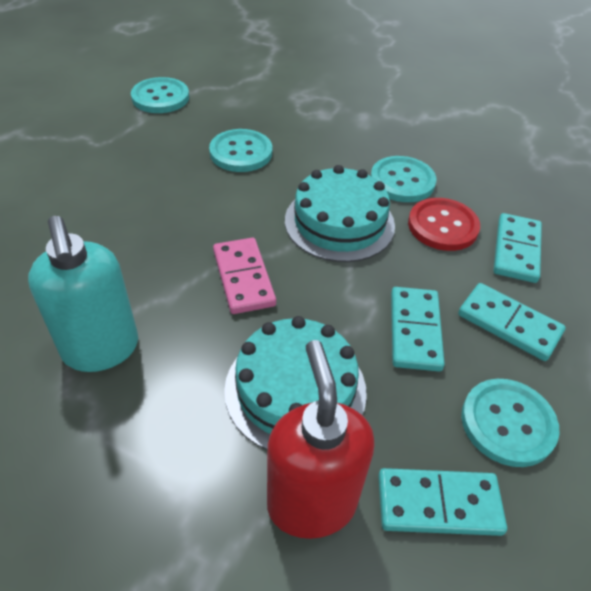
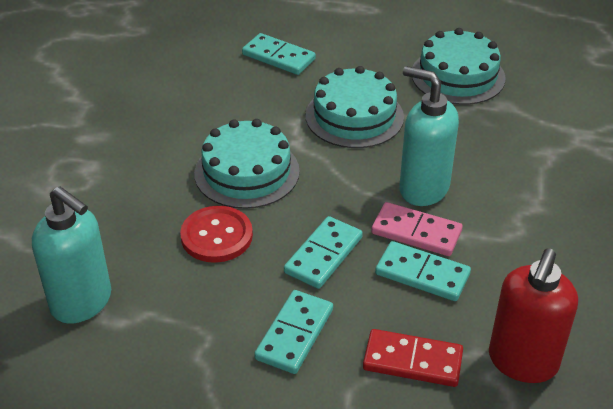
red domino: none = 0 -> [363,329,463,387] = 1
turquoise button: [131,77,189,113] [209,129,272,172] [371,156,436,202] [461,379,560,467] = 4 -> none = 0
turquoise cake: [224,316,367,450] [285,165,395,262] = 2 -> [194,119,300,209] [306,66,404,148] [412,28,505,105] = 3
turquoise soap dispenser: [28,216,138,372] = 1 -> [32,186,111,324] [399,66,459,206] = 2

